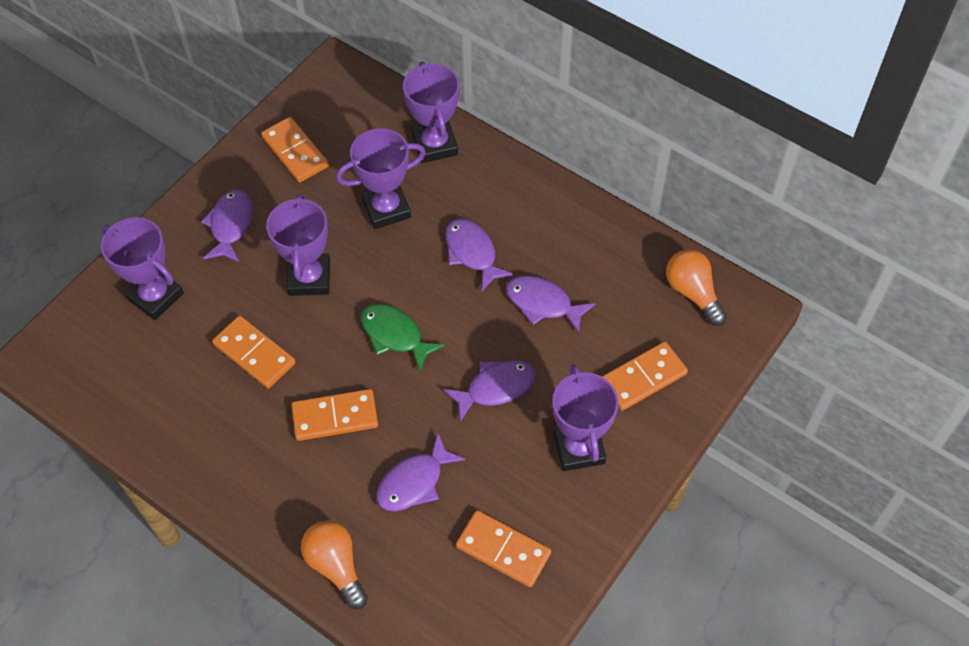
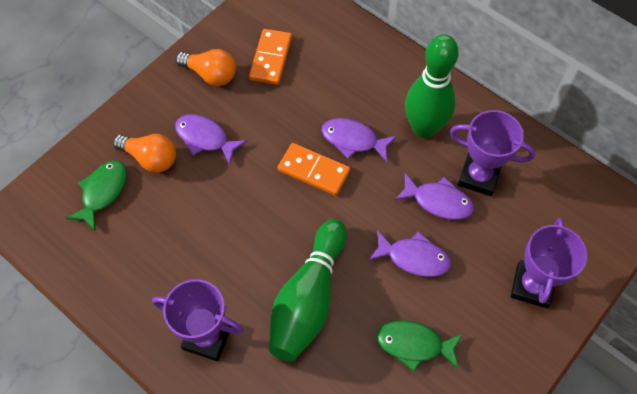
green bowling pin: none = 0 -> [269,219,347,362] [405,34,459,138] = 2
green fish: [361,303,445,372] = 1 -> [66,160,127,230] [377,320,462,372] = 2
orange domino: [212,316,295,388] [261,117,329,182] [291,389,378,441] [456,510,551,587] [602,342,688,411] = 5 -> [249,29,292,85] [277,143,350,196] = 2
purple fish: [201,189,253,263] [376,434,465,511] [443,360,536,422] [445,219,514,291] [506,275,595,334] = 5 -> [175,114,247,165] [322,118,397,162] [368,230,451,277] [394,173,474,220] = 4
purple trophy: [101,217,184,320] [266,193,330,296] [336,128,426,229] [403,61,460,163] [552,364,619,471] = 5 -> [152,279,243,361] [450,110,535,196] [510,218,587,308] = 3

